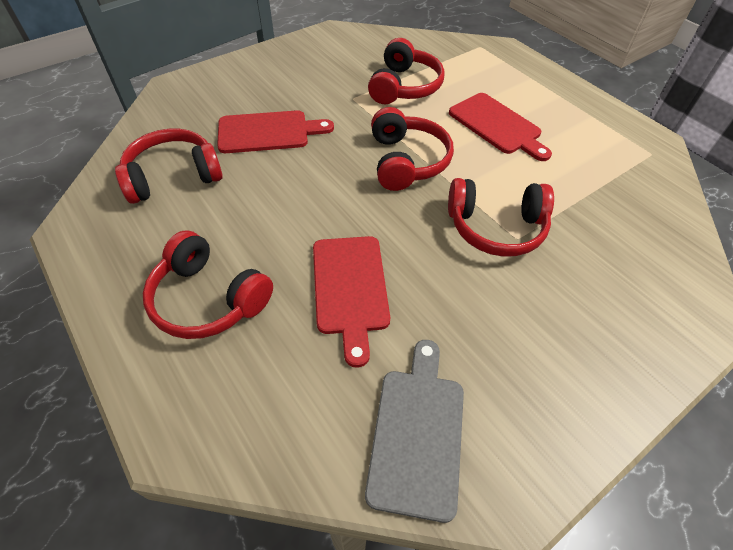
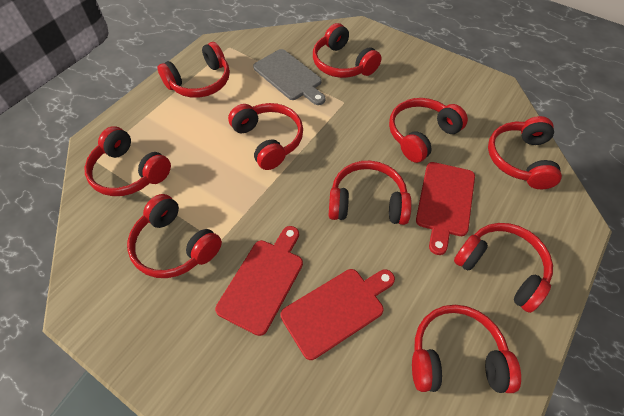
red headphones: [115,129,223,204] [143,230,273,339] [368,38,444,104] [371,107,454,191] [448,178,554,257] = 5 -> [84,126,171,196] [127,194,222,278] [157,42,230,98] [228,103,303,170] [313,23,381,78] [329,161,412,225] [389,98,468,163] [412,305,521,393] [454,223,553,313] [488,116,562,189] = 10

